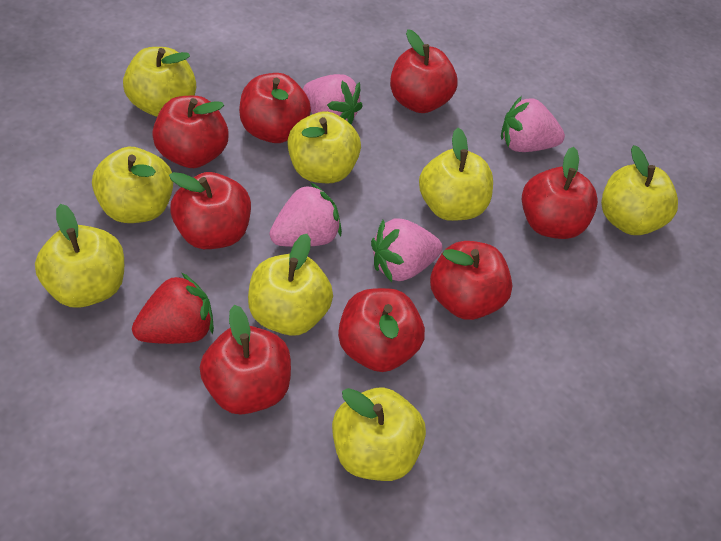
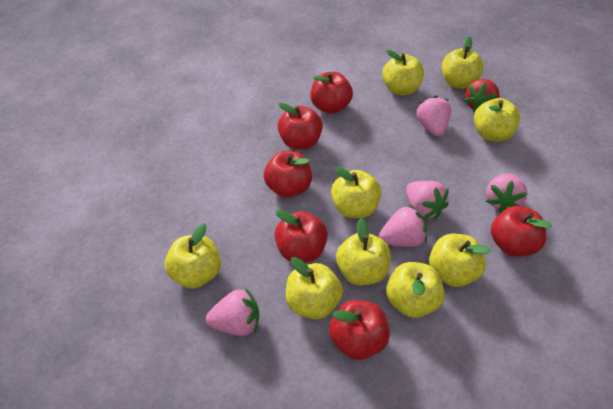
pink strawberry: [269,182,342,247] [303,74,363,124] [371,218,442,282] [501,96,565,152] = 4 -> [206,288,259,336] [379,204,427,247] [406,181,449,219] [416,96,451,137] [486,173,528,213] = 5
red apple: [152,96,229,168] [169,172,251,249] [200,305,291,415] [239,73,311,143] [338,288,425,372] [390,29,458,113] [430,241,512,320] [522,147,598,239] = 8 -> [263,151,312,198] [274,210,328,263] [277,102,323,150] [310,72,353,114] [329,300,390,360] [491,206,552,257] = 6
yellow apple: [35,204,124,308] [92,147,174,223] [123,47,196,117] [248,234,333,336] [287,111,361,183] [332,387,426,481] [419,128,493,221] [601,145,678,235] = 8 -> [165,223,221,289] [286,257,343,320] [331,167,381,218] [336,219,391,285] [382,50,424,95] [386,262,445,318] [429,234,491,287] [442,37,484,89] [474,98,520,142] = 9

